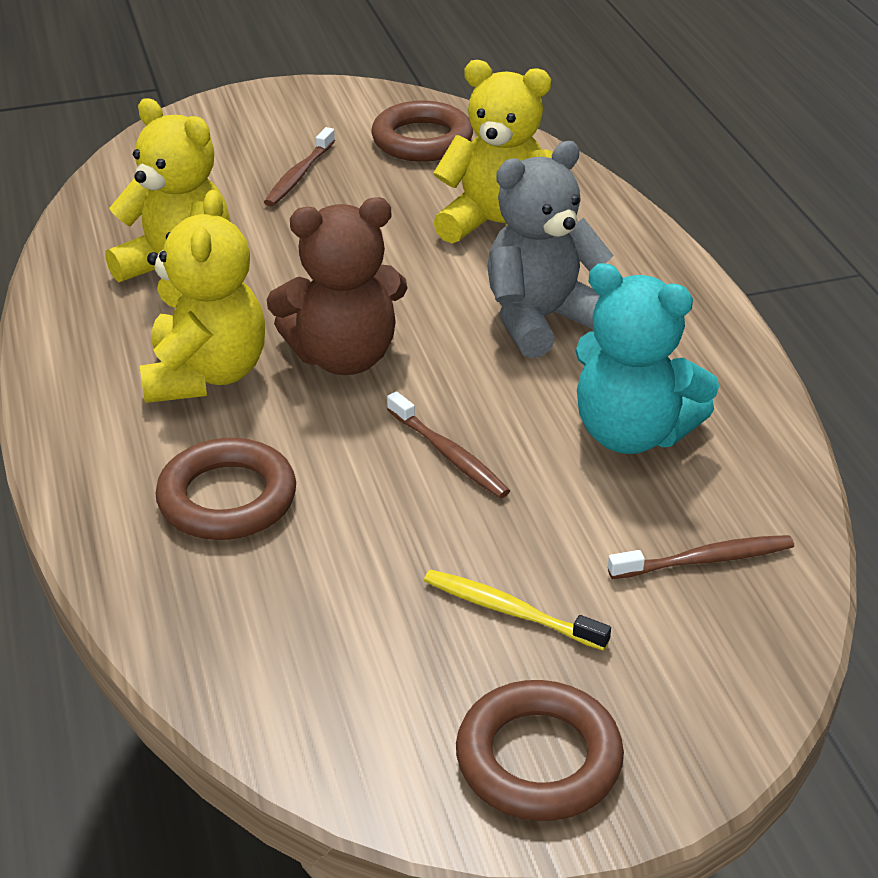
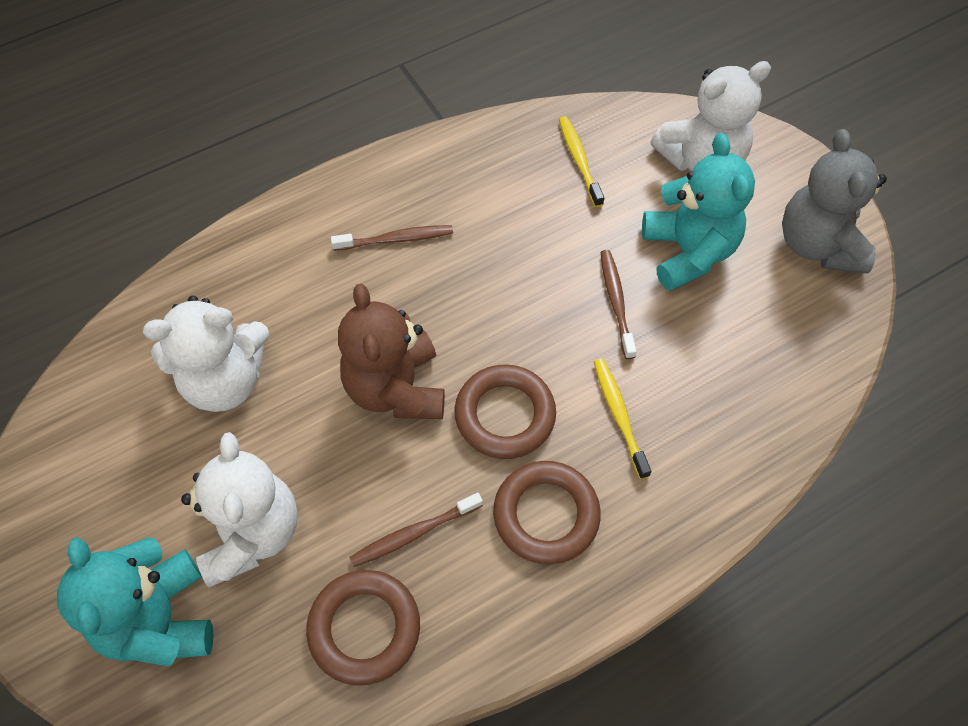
turquoise teddy bear: [575,263,719,454] = 1 -> [57,537,214,667] [642,133,755,291] = 2
white teddy bear: none = 0 -> [143,296,269,412] [181,432,298,588] [650,61,771,171] = 3
yellow teddy bear: [105,98,230,307] [140,190,265,403] [433,60,553,243] = 3 -> none = 0
yellow toothbrush: [424,569,611,651] = 1 -> [559,116,604,207] [594,359,651,479] = 2

